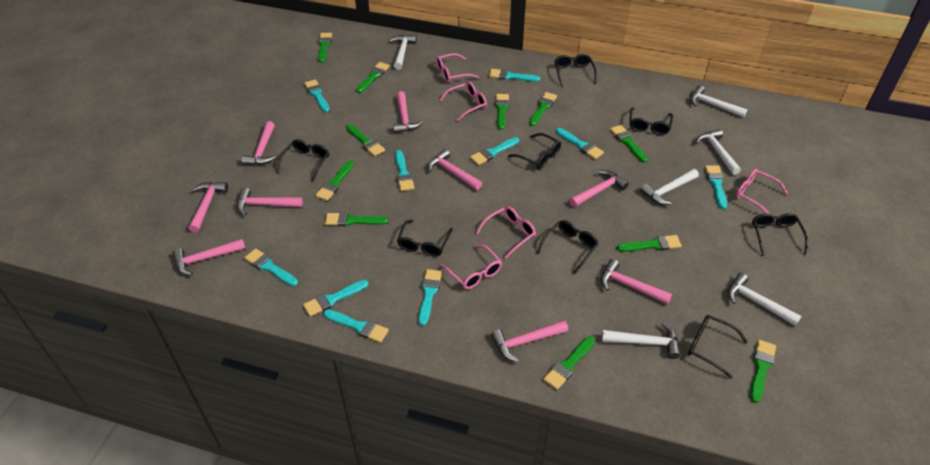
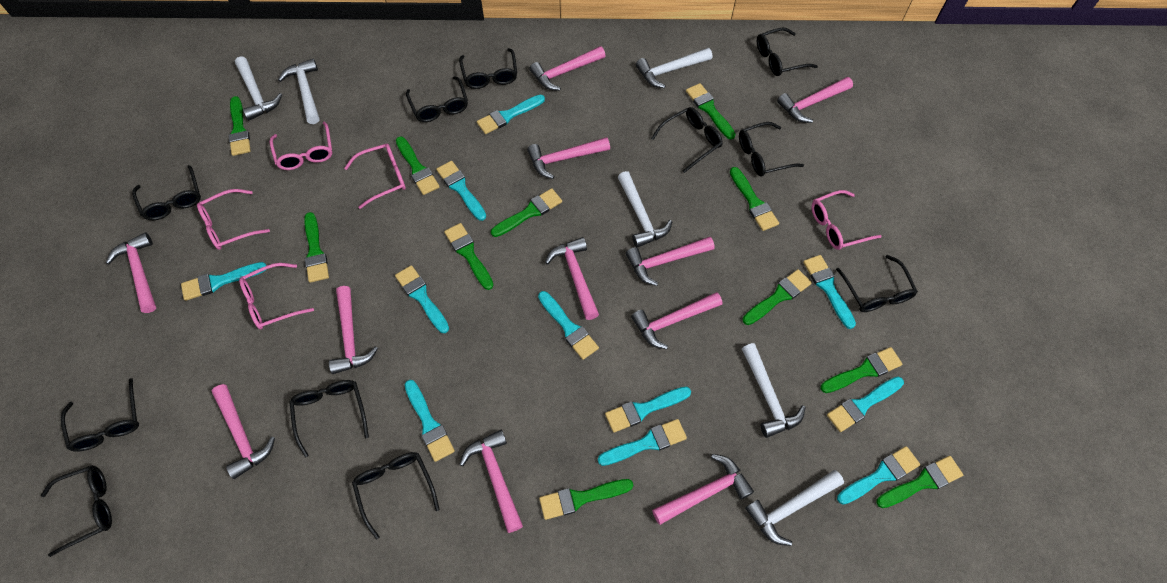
black glasses: [277,139,329,182] [397,220,453,257] [508,133,561,169] [537,220,599,274] [554,54,597,87] [629,107,673,135] [688,315,748,379] [752,213,808,255] = 8 -> [41,465,112,557] [61,378,139,452] [132,165,201,220] [290,380,369,458] [352,452,440,539] [406,76,468,122] [459,48,517,89] [651,107,723,173] [739,122,804,177] [757,27,818,76] [836,255,918,312] = 11
pink hammer: [172,239,246,276] [189,182,228,233] [237,188,303,215] [242,121,276,165] [393,91,423,133] [428,149,482,190] [491,320,568,362] [569,170,629,207] [601,259,672,305] = 9 -> [106,233,156,313] [211,384,275,479] [329,286,378,374] [459,430,523,533] [527,137,610,179] [529,46,605,91] [545,237,599,320] [626,237,715,286] [631,292,722,349] [652,454,754,525] [777,77,853,123] = 11
turquoise brush: [244,248,298,286] [303,280,369,317] [304,79,330,112] [323,309,389,343] [395,150,414,191] [418,269,442,326] [470,137,519,165] [489,69,540,82] [556,128,604,159] [705,165,727,209] = 10 -> [181,262,267,301] [395,265,449,333] [404,380,455,462] [436,161,486,221] [477,94,545,134] [538,291,599,360] [598,419,687,466] [605,387,691,433] [803,255,856,329] [827,377,904,432] [837,446,920,505] = 11

